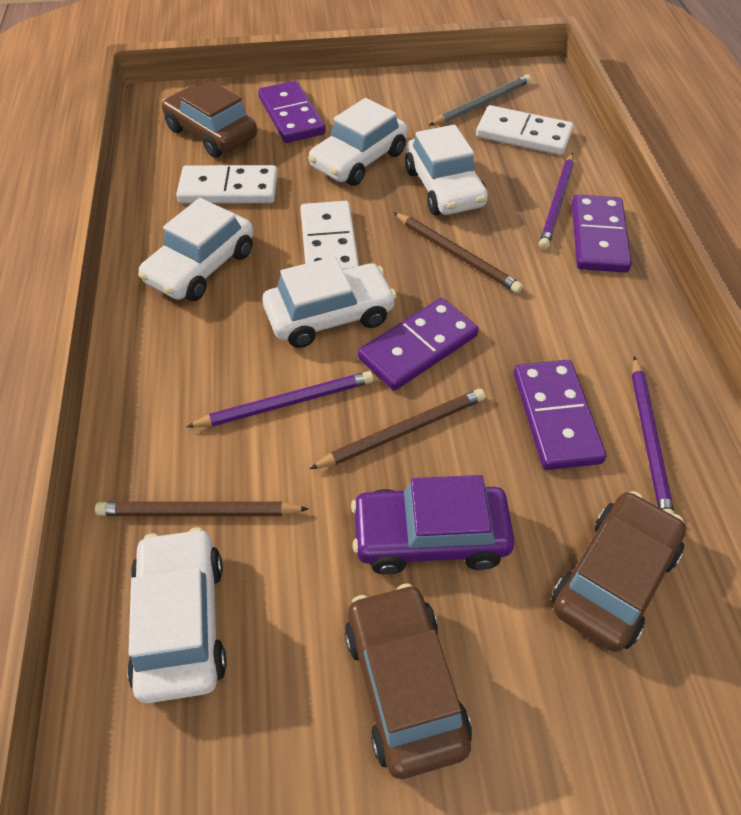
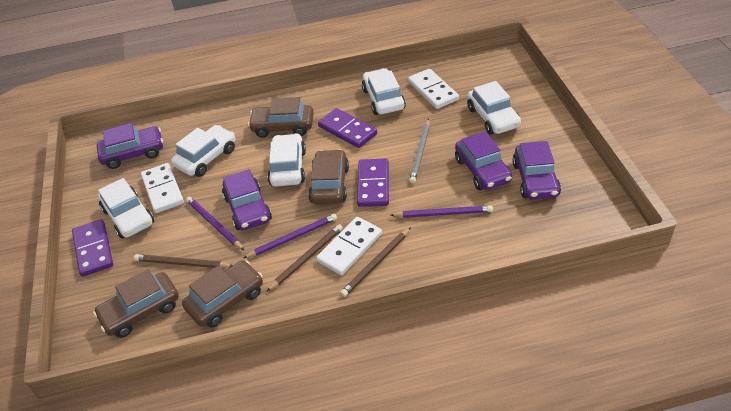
brown car: [162,81,257,158] [345,583,472,779] [551,491,686,652] = 3 -> [93,269,179,338] [182,260,263,328] [248,97,314,138] [308,149,349,204] = 4
purple car: [351,475,515,575] = 1 -> [97,123,163,169] [222,169,272,230] [455,131,512,190] [512,141,561,199] = 4
purple domino: [258,81,326,143] [358,298,479,390] [514,360,606,470] [572,195,632,273] = 4 -> [72,219,113,277] [318,108,377,148] [357,158,389,207] = 3

